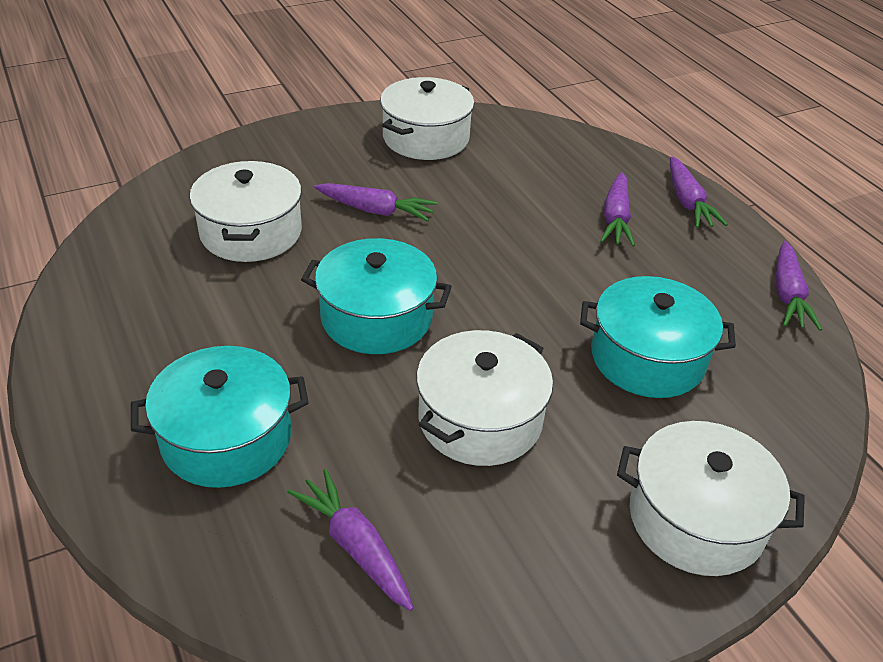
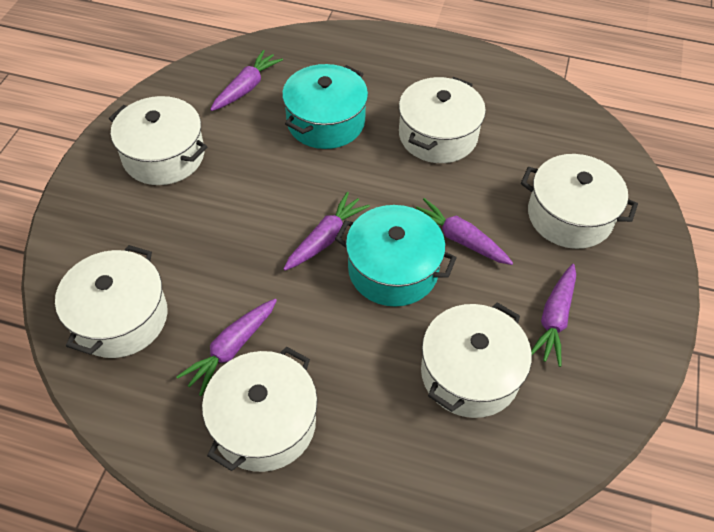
turquoise pot: [131,346,309,488] [301,238,452,354] [580,276,736,398] = 3 -> [282,64,368,149] [335,205,457,307] = 2
white pot: [190,161,302,262] [380,77,474,160] [416,330,553,466] [617,421,805,576] = 4 -> [55,245,168,358] [109,96,207,185] [202,346,318,472] [399,77,486,163] [421,302,532,418] [521,154,638,249] = 6

